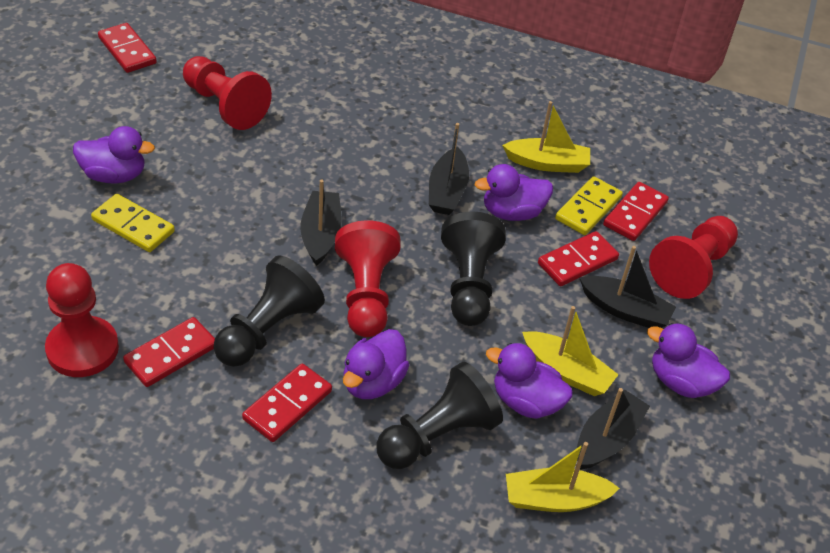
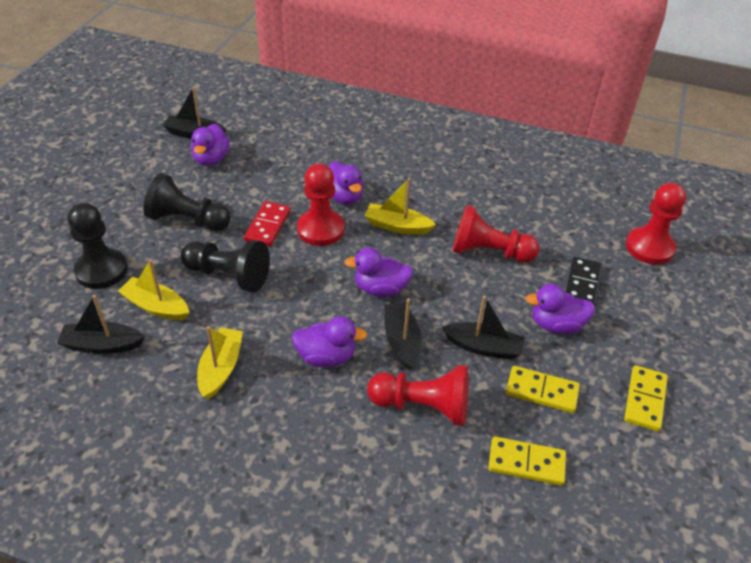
black domino: none = 0 -> [566,257,603,306] = 1
red domino: [98,23,157,73] [123,317,215,387] [242,364,332,442] [538,231,619,286] [603,182,669,241] = 5 -> [244,201,290,247] = 1
yellow domino: [91,194,175,252] [555,176,623,235] = 2 -> [488,436,566,486] [506,366,580,413] [624,365,668,431] = 3

